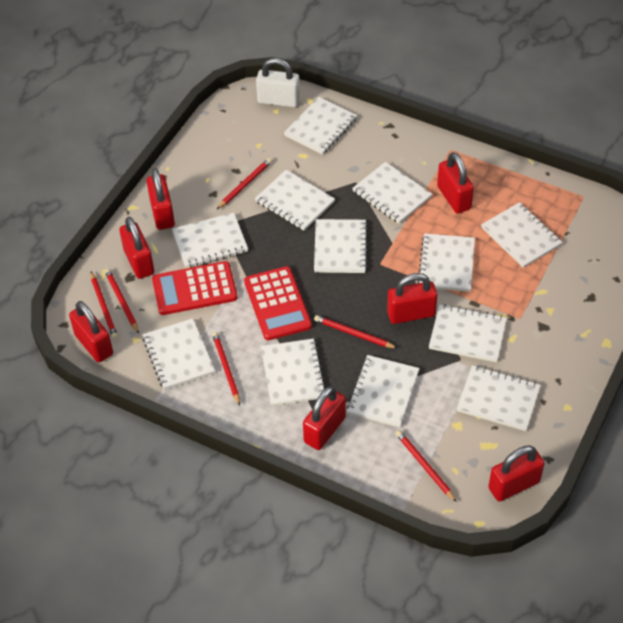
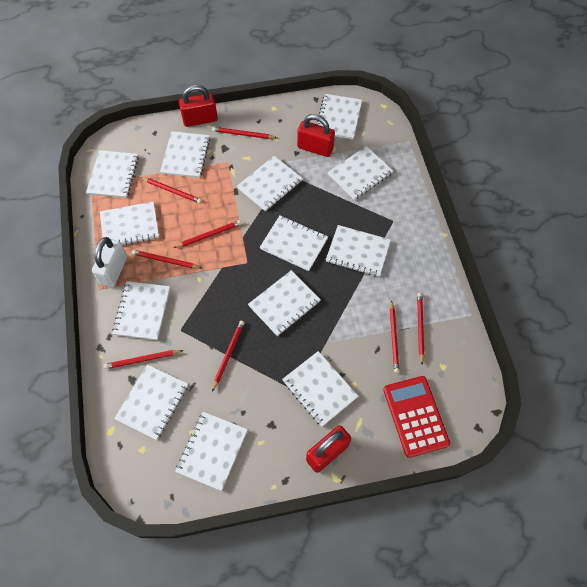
red calculator: [152,261,238,315] [244,266,312,340] = 2 -> [383,376,450,458] = 1
red padlock: [69,301,113,362] [119,217,154,279] [147,168,175,230] [303,386,346,450] [387,273,437,324] [437,152,474,214] [488,445,545,502] = 7 -> [179,85,218,127] [297,114,335,157] [306,425,351,473] = 3
red pencil: [91,272,118,339] [105,269,139,334] [212,332,240,406] [217,158,272,209] [314,315,397,348] [396,430,457,502] = 6 -> [103,350,184,369] [132,250,202,269] [140,177,202,203] [174,220,242,248] [212,127,277,139] [212,321,245,392] [390,300,400,373] [417,293,424,364] = 8
white notebook: [143,318,215,390] [172,213,248,268] [255,170,335,231] [261,339,325,406] [284,97,357,155] [314,219,368,273] [347,355,420,428] [352,162,432,224] [418,233,475,292] [429,304,507,362] [457,365,541,431] [481,202,562,268] = 12 -> [86,150,139,198] [100,202,159,245] [112,281,170,340] [114,365,188,440] [160,131,210,178] [175,412,248,491] [237,156,303,211] [248,270,321,336] [260,215,328,271] [282,351,358,427] [316,94,362,139] [326,225,391,277] [328,146,393,200] = 13

